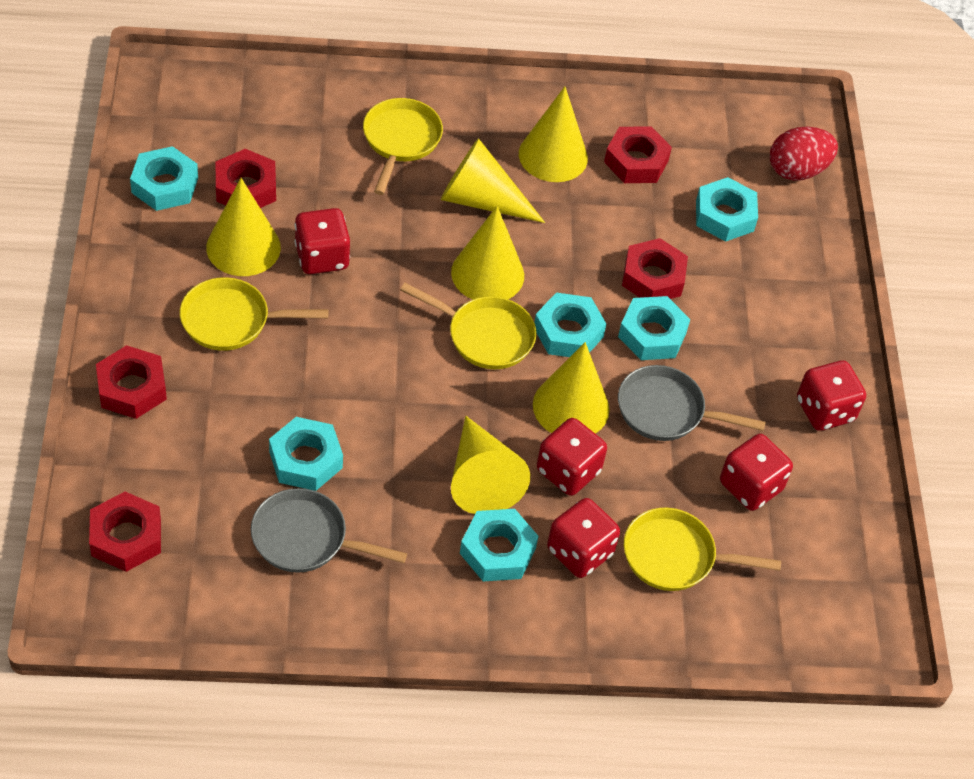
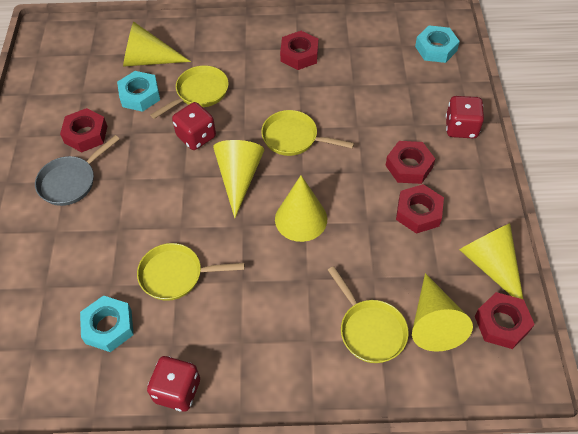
grey pan: [251,488,407,573] [618,365,766,441] = 2 -> [35,135,119,206] = 1
red dice: [294,208,350,274] [537,418,607,496] [547,498,620,578] [720,434,793,511] [797,360,866,431] = 5 -> [147,356,200,412] [172,102,216,150] [446,96,484,138] = 3
red egg: [770,127,838,181] = 1 -> none = 0
turquoise nut: [130,146,198,211] [269,417,343,491] [460,509,539,582] [534,292,607,357] [618,296,690,360] [696,177,758,242] = 6 -> [80,295,134,352] [117,71,160,112] [415,25,460,63] = 3
yellow cone: [206,178,281,276] [441,138,545,223] [451,206,524,300] [451,416,530,514] [519,86,588,182] [533,342,610,434] = 6 -> [123,21,191,67] [213,140,264,218] [275,175,327,242] [412,273,473,352] [459,223,523,299] = 5

